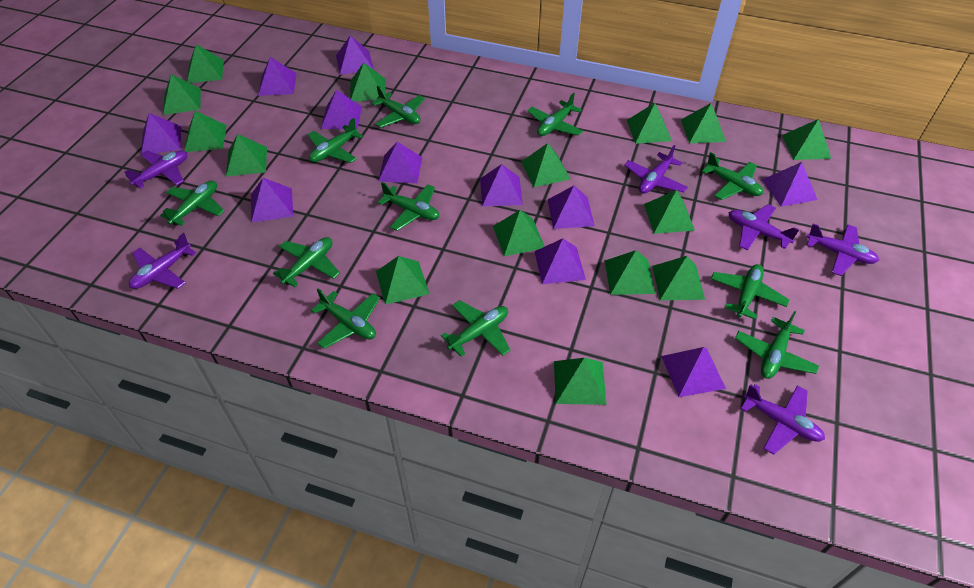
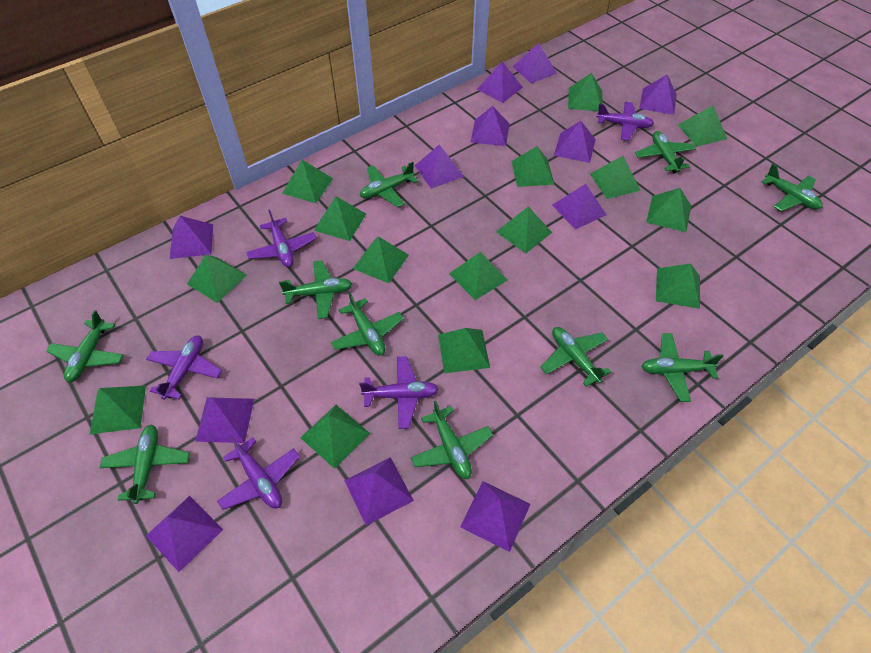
green plane: [160,181,224,226] [273,237,340,287] [308,118,363,163] [311,288,380,349] [371,86,425,128] [378,182,439,231] [441,300,510,357] [527,93,583,136] [702,152,763,200] [711,264,789,320] [735,311,819,379] = 11 -> [46,310,124,382] [99,424,190,504] [279,260,352,319] [331,292,404,356] [360,162,418,207] [411,401,493,479] [541,327,611,387] [635,131,696,173] [641,333,723,402] [761,164,823,211] = 10
purple plane: [125,150,187,189] [129,233,196,289] [624,145,688,193] [729,204,799,250] [741,384,825,455] [806,224,879,276] = 6 -> [146,336,222,400] [217,436,300,510] [246,210,316,267] [359,356,439,429] [596,102,654,141] = 5
purple pyramid: [141,113,181,153] [251,178,293,222] [258,57,297,96] [321,90,362,129] [336,35,374,75] [378,142,422,183] [480,164,523,206] [534,239,586,284] [548,185,595,229] [661,347,726,397] [762,162,818,207] = 11 -> [146,496,223,572] [170,216,213,259] [195,397,254,443] [344,457,414,525] [415,145,464,189] [460,481,530,552] [470,106,509,146] [476,62,523,103] [512,43,558,83] [552,184,606,230] [554,121,596,163] [639,75,677,115] = 12

